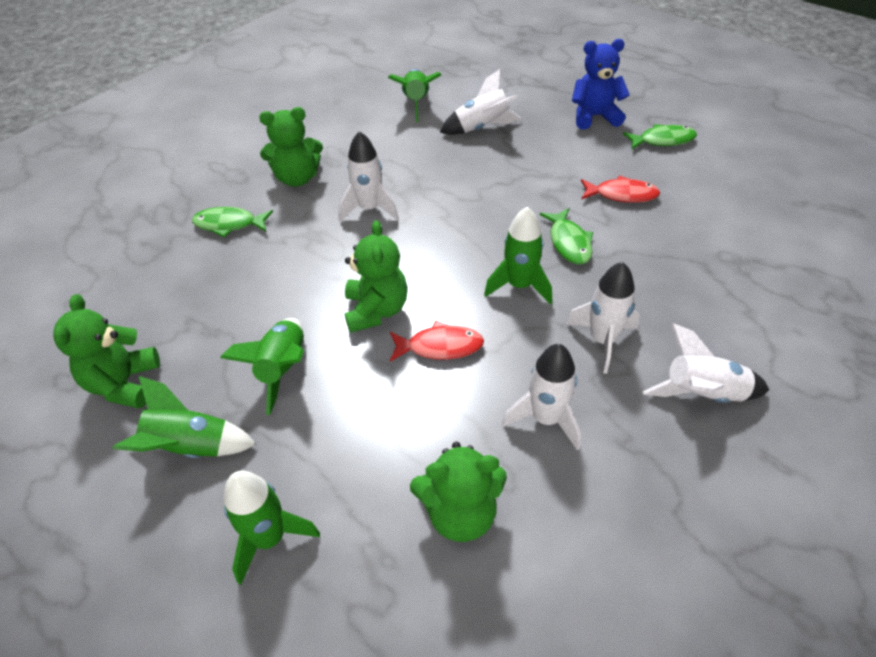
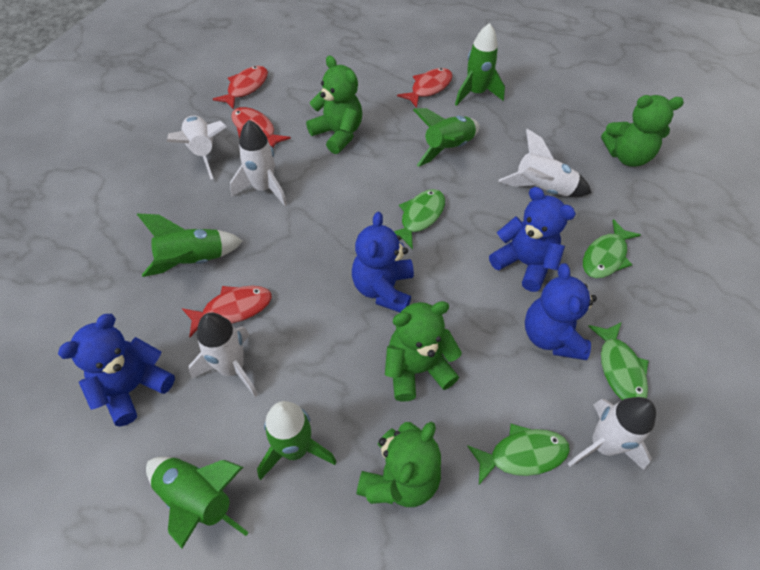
blue teddy bear: [572,39,630,130] = 1 -> [58,314,175,427] [352,212,414,313] [489,187,576,292] [525,263,597,360] = 4
green fish: [192,207,273,238] [540,208,593,264] [623,124,697,149] = 3 -> [393,189,445,249] [467,424,570,485] [583,219,641,278] [588,322,649,400] = 4
red fish: [390,321,484,362] [581,176,660,203] = 2 -> [182,286,272,337] [213,66,268,110] [231,107,291,148] [397,68,453,108] = 4

